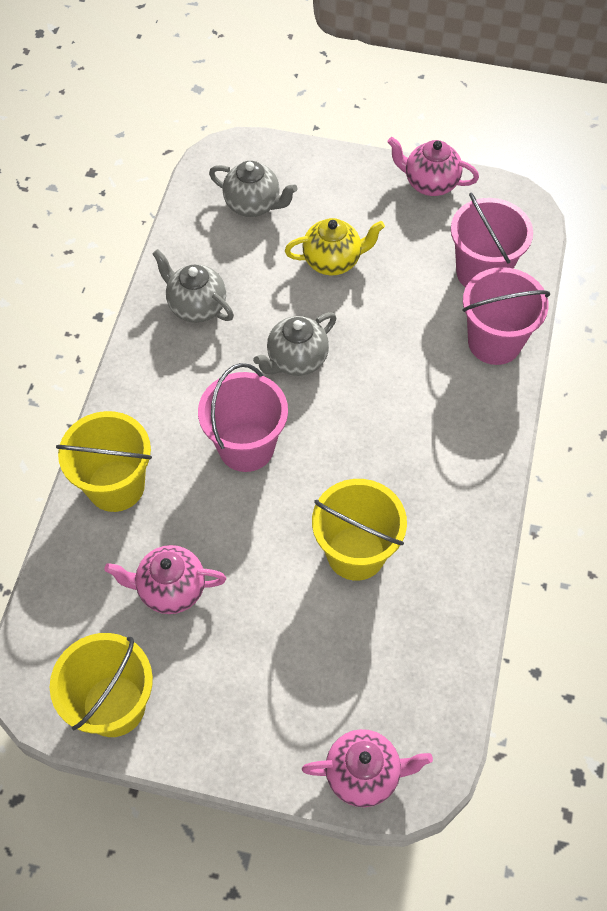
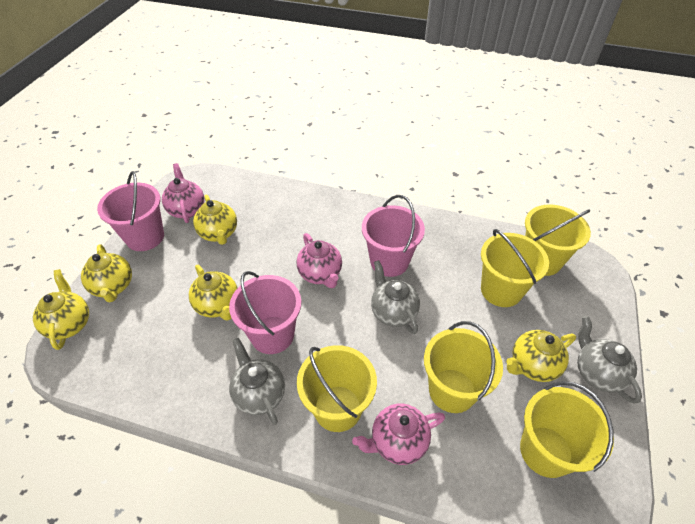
yellow bucket: [50,633,153,737] [56,411,152,512] [312,479,407,581] = 3 -> [297,345,377,432] [424,321,503,413] [481,229,549,307] [520,381,614,478] [525,204,591,276] = 5
yellow teapot: [285,218,385,276] = 1 -> [33,269,89,350] [81,244,132,303] [189,265,237,321] [193,195,237,245] [506,330,576,382] = 5

